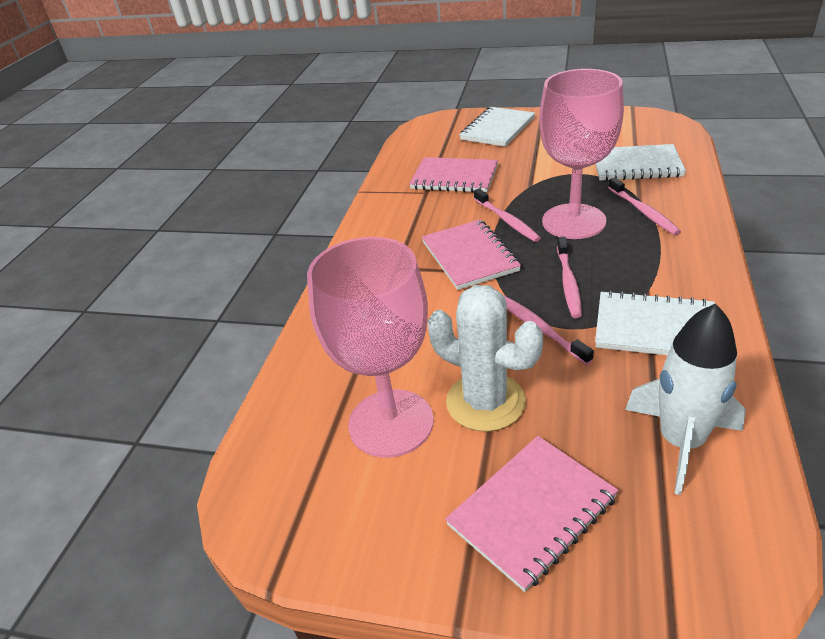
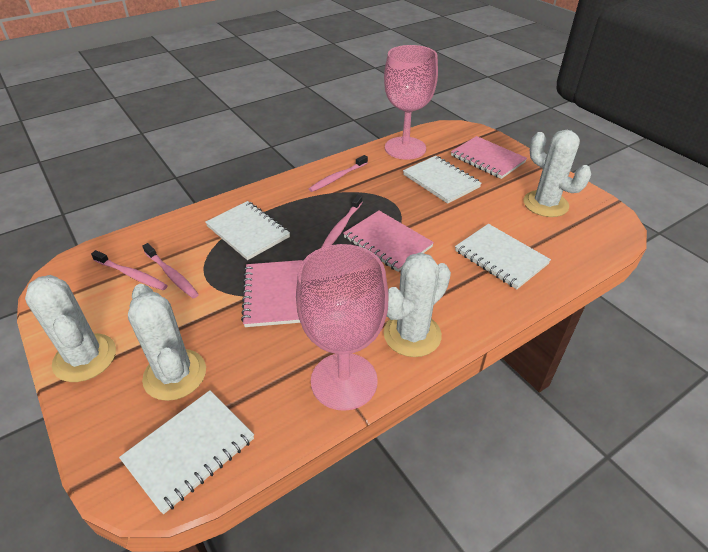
white cactus: [427,285,543,432] = 1 -> [25,275,116,382] [128,284,206,401] [384,252,451,357] [523,130,591,217] = 4
white notebook: [459,107,535,147] [595,144,686,181] [595,291,715,355] = 3 -> [119,390,254,514] [205,201,290,260] [403,156,482,204] [455,224,551,289] = 4
white rocket: [625,304,746,495] = 1 -> none = 0

